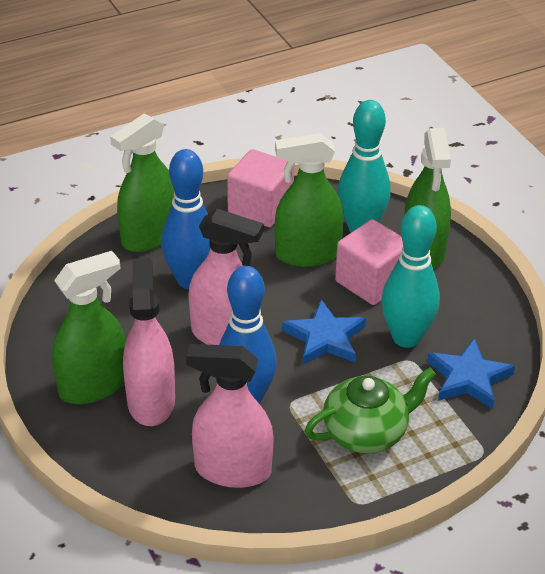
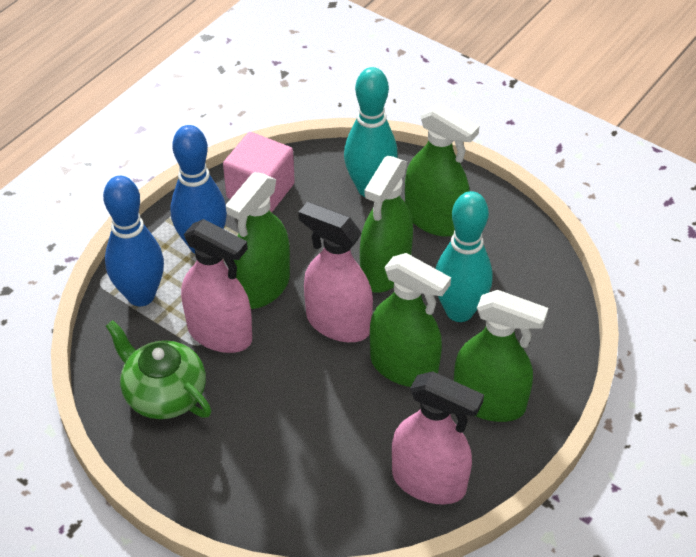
blue star: [282,299,366,365] [427,338,515,409] = 2 -> none = 0
green spray bottle: [52,251,126,404] [110,113,174,252] [275,133,344,267] [404,128,451,268] = 4 -> [226,172,290,309] [360,156,413,293] [370,253,451,387] [405,103,480,237] [454,290,548,422] = 5
pink cube: [227,149,294,227] [335,219,403,305] = 2 -> [223,132,295,212] = 1

